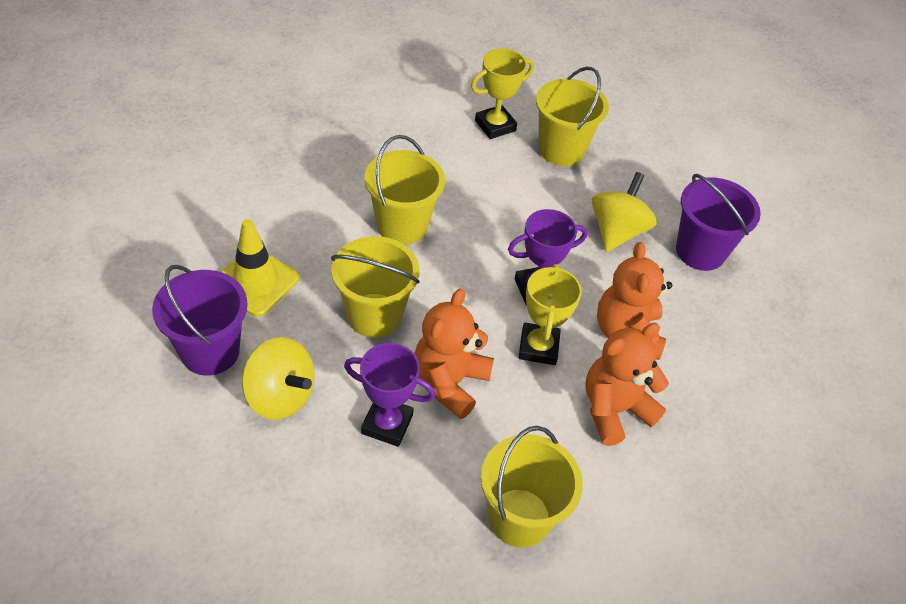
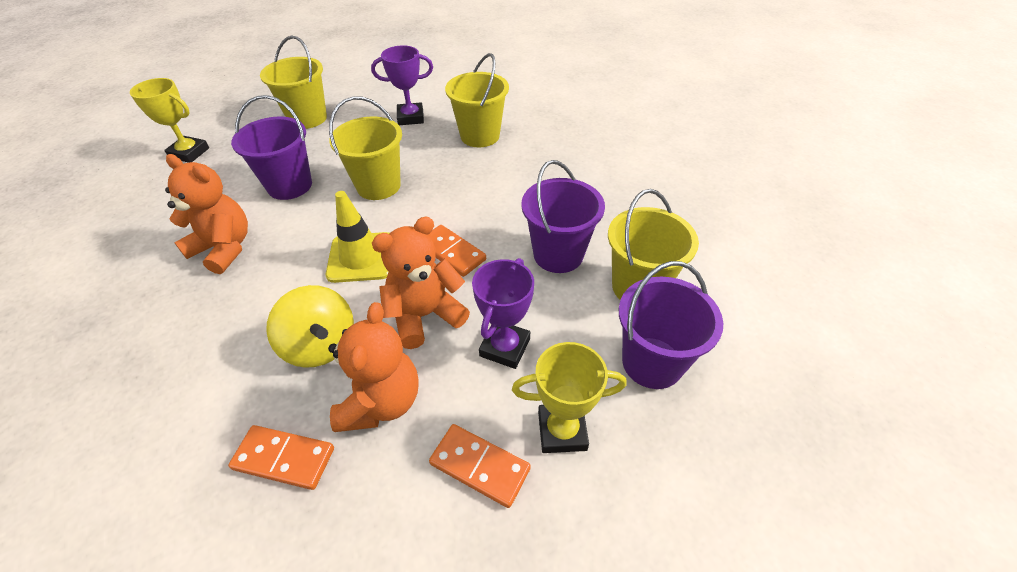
orange domino: none = 0 -> [228,425,334,490] [428,225,486,277] [429,424,531,508] = 3
purple bucket: [152,265,248,376] [676,174,761,271] = 2 -> [231,95,312,200] [521,160,605,273] [619,261,723,389] = 3
yellow spinning top: [242,337,315,420] [592,172,657,252] = 2 -> [266,285,354,368] = 1

